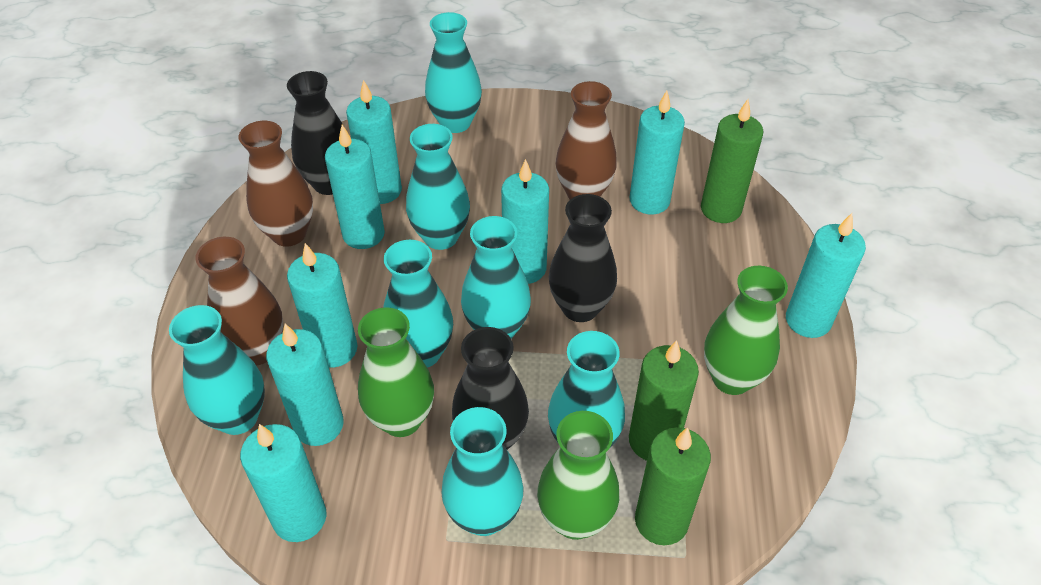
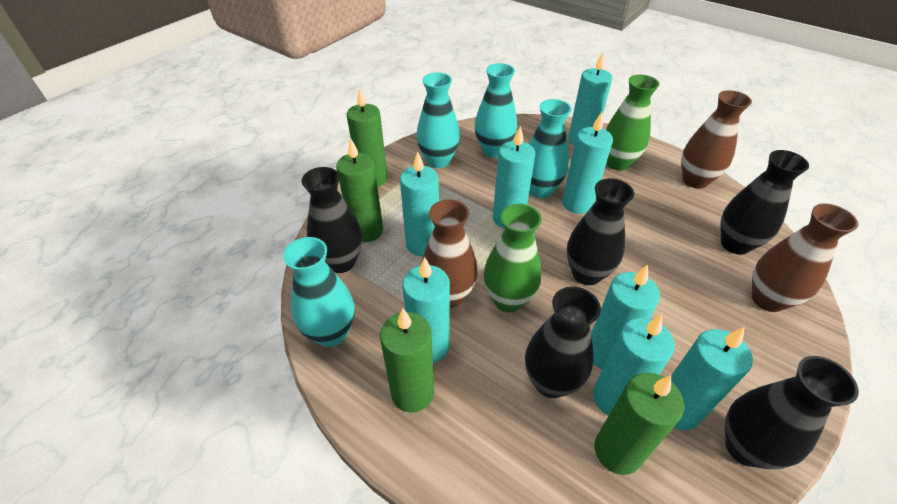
black vase: [287,71,343,195] [452,327,529,450] [549,194,617,322] = 3 -> [301,167,362,273] [525,287,601,398] [567,178,634,285] [720,150,809,255] [725,356,859,469] = 5
green candle: [629,340,699,461] [635,427,711,545] [701,99,764,223] = 3 -> [336,138,383,242] [347,87,388,187] [380,308,434,413] [595,373,685,475] = 4
green vase: [358,307,434,437] [537,411,619,540] [704,266,788,395] = 3 -> [483,204,542,312] [606,75,660,171] = 2
turquoise vase: [169,305,265,435] [383,240,453,368] [406,124,470,250] [425,12,482,133] [441,407,523,536] [461,216,531,339] [548,331,625,447] = 7 -> [283,237,355,347] [417,72,460,168] [475,63,517,158] [529,99,572,198] = 4

